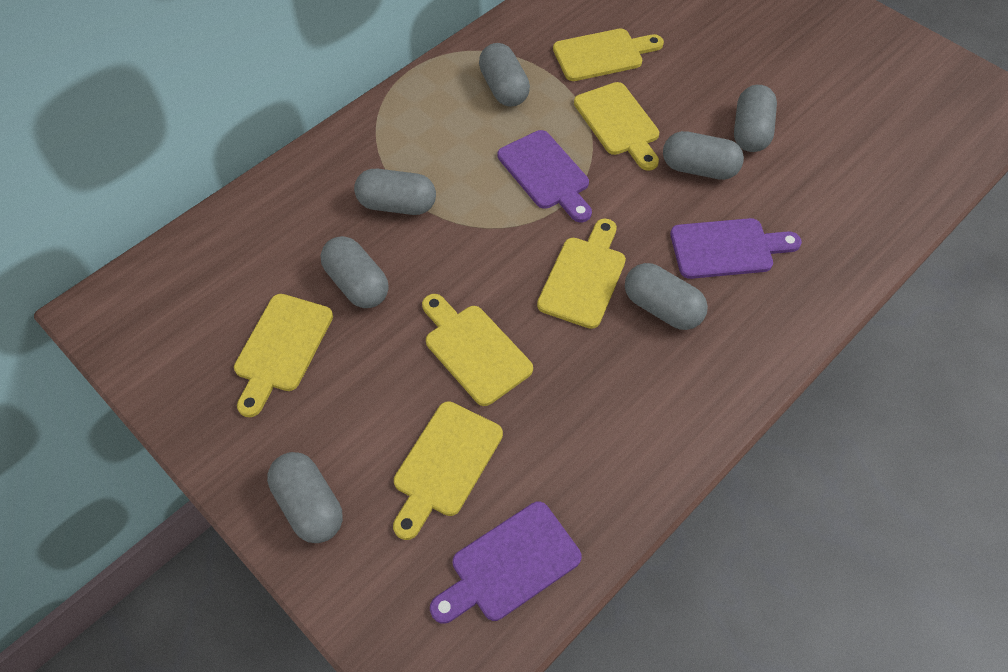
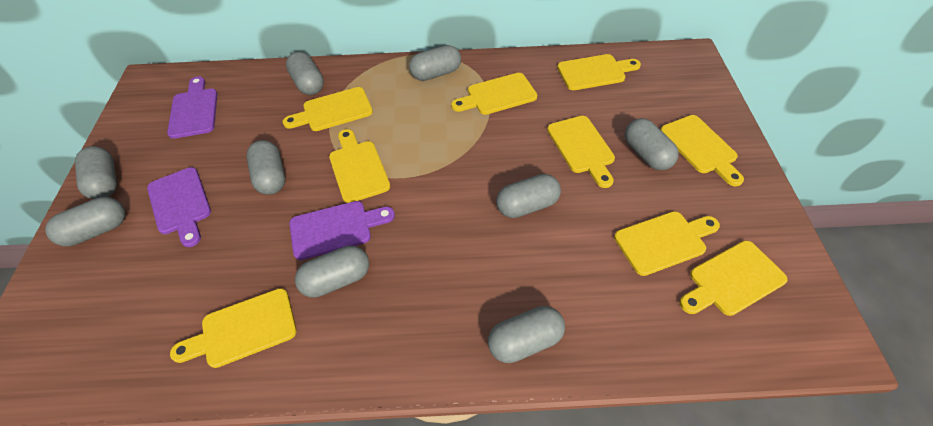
grey capsule: [267,452,343,543] [321,236,388,308] [354,169,436,215] [479,43,530,107] [625,263,708,330] [663,131,744,180] [734,85,777,152] = 7 -> [45,197,125,246] [75,146,117,199] [246,140,285,195] [286,52,324,95] [295,245,369,298] [409,45,461,81] [488,306,565,363] [496,174,561,218] [625,118,679,170] = 9
yellow cutting board: [234,294,333,417] [393,401,503,540] [422,294,533,406] [537,218,626,329] [553,29,664,81] [574,82,659,171] = 6 -> [170,288,297,368] [283,87,373,131] [329,129,390,203] [451,73,537,115] [547,116,615,188] [557,54,641,90] [614,211,720,276] [661,115,744,186] [680,241,788,316] = 9

